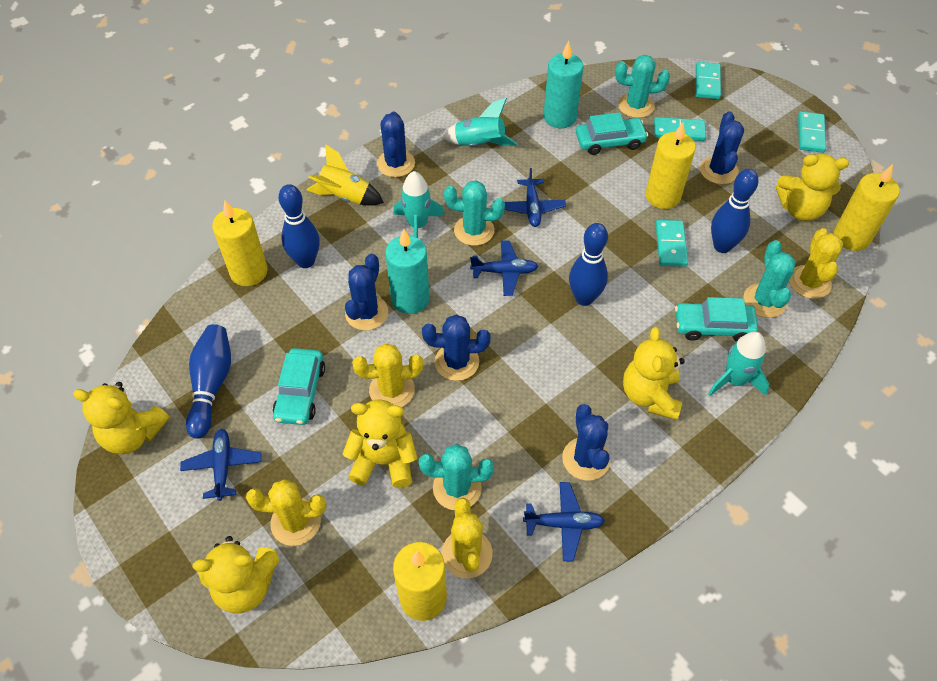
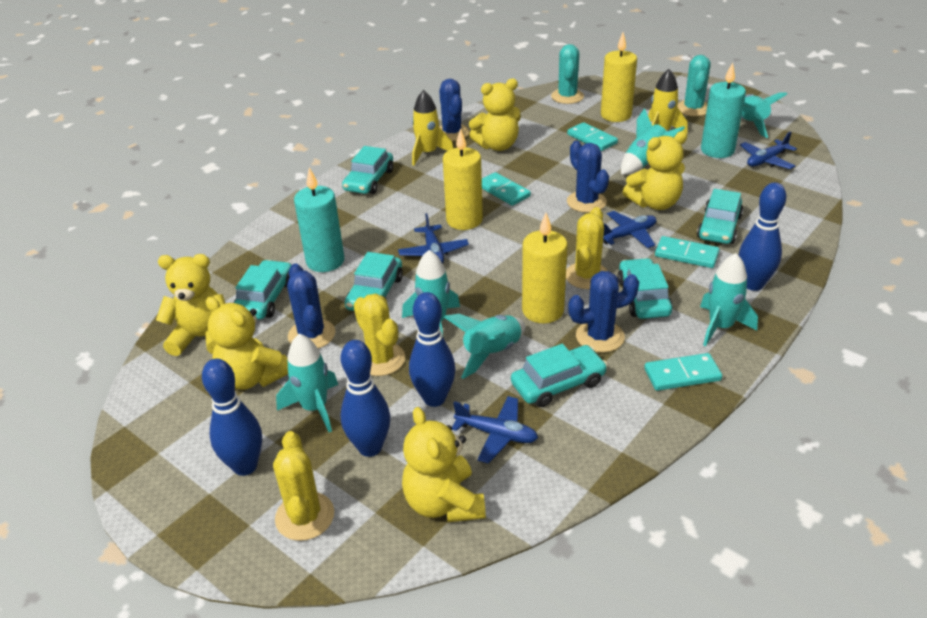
blue cactus: [345,254,388,331] [377,112,415,177] [422,315,490,381] [562,404,611,481] [700,111,744,184] = 5 -> [287,263,335,349] [439,79,470,141] [567,141,609,213] [568,271,639,353] = 4
turquoise cactus: [419,444,494,510] [444,180,505,246] [615,55,670,118] [743,240,796,318] = 4 -> [551,44,584,104] [677,55,711,116] = 2
turquoise car: [273,348,325,425] [576,113,648,155] [675,297,758,342] = 3 -> [234,260,291,319] [342,146,393,194] [345,252,403,311] [511,344,607,407] [617,258,673,319] [697,189,743,244] = 6
turquoise rocket: [393,171,445,238] [442,98,518,147] [708,332,769,396] = 3 -> [276,334,338,432] [402,250,460,335] [444,314,525,379] [621,108,685,175] [700,253,758,347] [741,93,787,138] = 6
yellow cactus: [246,479,326,546] [352,343,423,407] [442,498,493,578] [789,228,843,299] = 4 -> [273,431,334,541] [354,294,405,376] [566,207,608,289] = 3
yellow candle: [212,201,268,286] [393,542,447,621] [646,122,696,209] [834,164,900,251] = 4 -> [443,128,483,230] [522,213,567,323] [601,33,637,122] = 3
yellow rocket: [307,144,384,206] = 1 -> [412,90,453,166] [648,69,688,134] = 2

